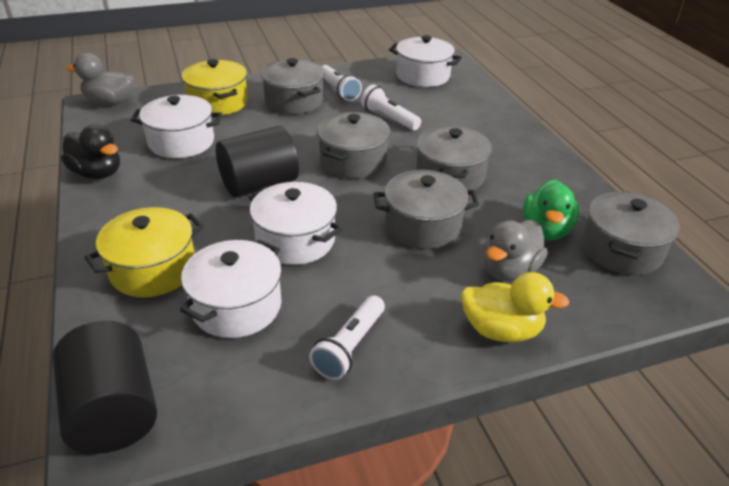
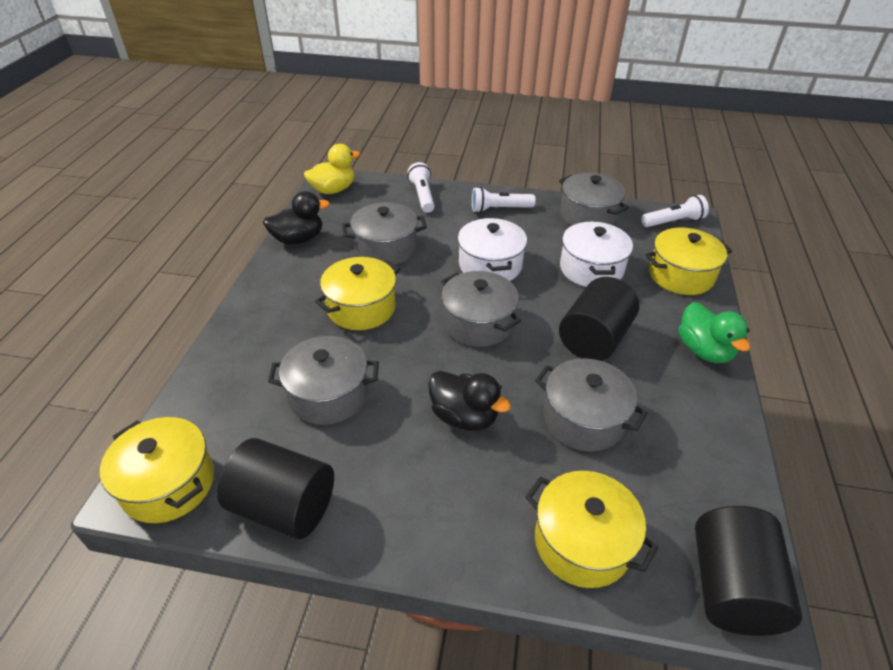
black cylinder: [53,321,157,454] [216,126,299,198] = 2 -> [217,438,334,539] [559,277,639,361] [695,506,802,636] = 3
black duck: [61,125,120,179] = 1 -> [263,191,330,245] [428,371,511,431] = 2
grey duck: [66,53,134,105] [483,220,548,282] = 2 -> none = 0
white pot: [130,95,223,158] [180,240,282,338] [248,182,342,265] [389,35,462,87] = 4 -> [458,218,527,281] [560,221,633,287] = 2
yellow pot: [85,207,204,297] [182,59,248,115] = 2 -> [100,417,214,523] [315,257,400,330] [525,471,658,588] [645,228,732,295] = 4

